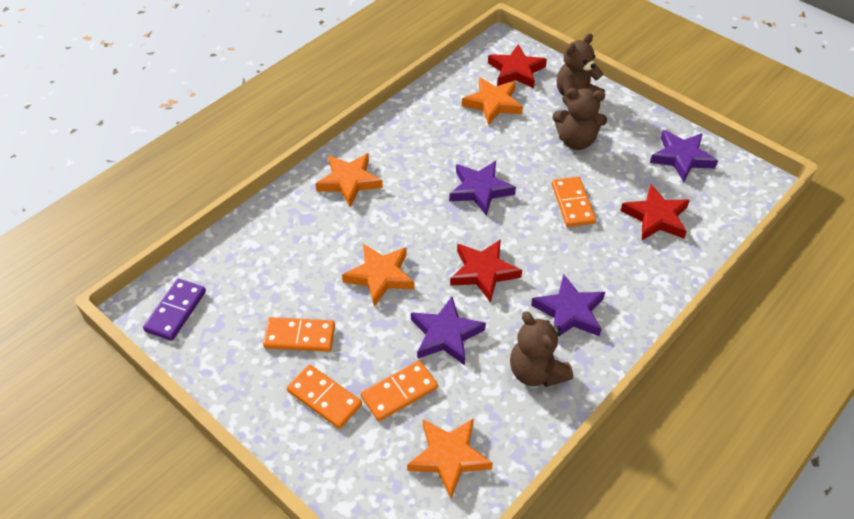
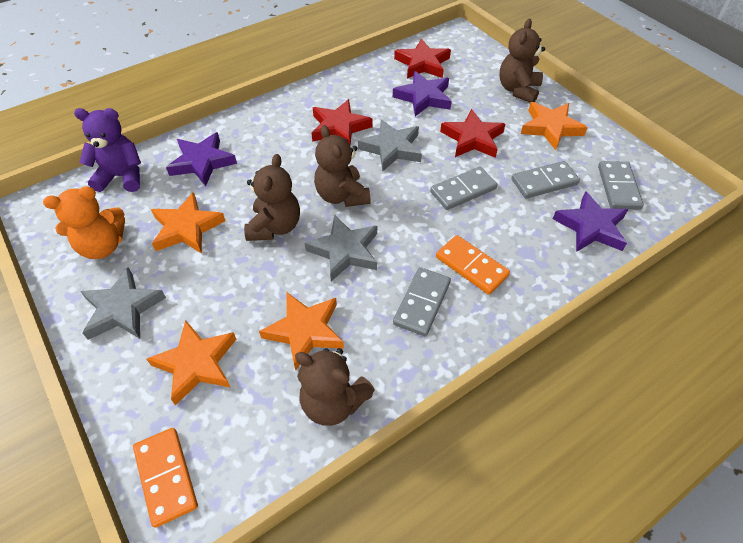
brown teddy bear: [510,311,573,387] [552,88,607,150] [557,33,605,106] = 3 -> [244,154,300,241] [295,348,375,426] [314,125,371,207] [499,19,545,103] = 4
grey domino: none = 0 -> [393,267,451,336] [430,166,498,210] [512,161,580,199] [598,161,644,210] = 4
grey star: none = 0 -> [80,267,166,340] [305,215,377,281] [358,119,422,171] = 3
orange domino: [263,317,335,352] [287,365,362,429] [361,360,438,421] [552,177,596,227] = 4 -> [133,428,198,528] [436,235,510,295] = 2
orange teddy bear: none = 0 -> [43,186,125,259] = 1
purple domino: [143,279,206,341] = 1 -> none = 0
purple star: [411,297,486,365] [449,161,516,216] [531,274,605,336] [650,130,718,182] = 4 -> [166,132,237,186] [393,71,452,116] [553,191,628,252] = 3
purple teddy bear: none = 0 -> [74,108,141,192] = 1

